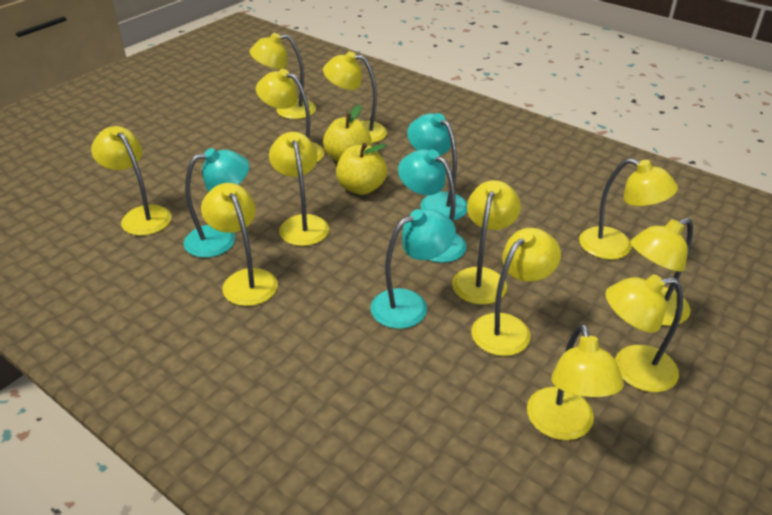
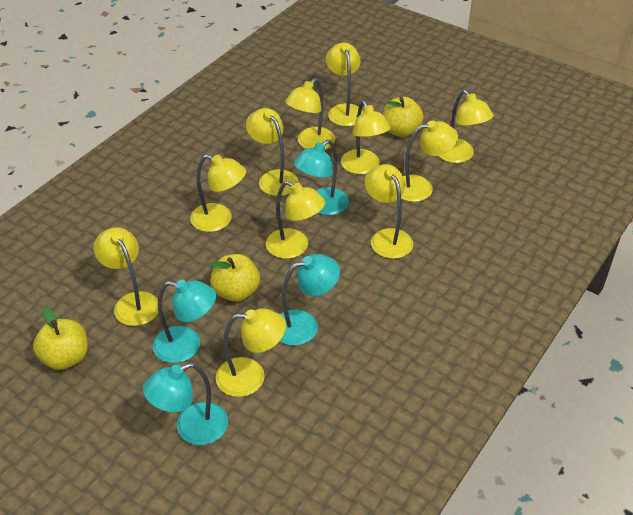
yellow apple: [323,105,372,162] [336,143,387,195] = 2 -> [33,307,88,370] [210,254,260,302] [383,97,424,137] = 3
yellow lamp: [91,126,172,236] [201,183,278,306] [250,33,316,119] [256,69,325,162] [269,132,329,246] [323,51,387,143] [452,180,521,305] [471,228,561,356] [527,324,624,440] [579,158,678,260] [605,274,683,392] [631,218,693,326] = 12 -> [94,227,158,326] [190,155,246,232] [216,308,286,397] [246,108,299,196] [266,181,326,259] [285,78,335,150] [326,43,364,126] [341,101,391,174] [365,164,413,259] [401,120,458,202] [439,90,493,163] = 11

